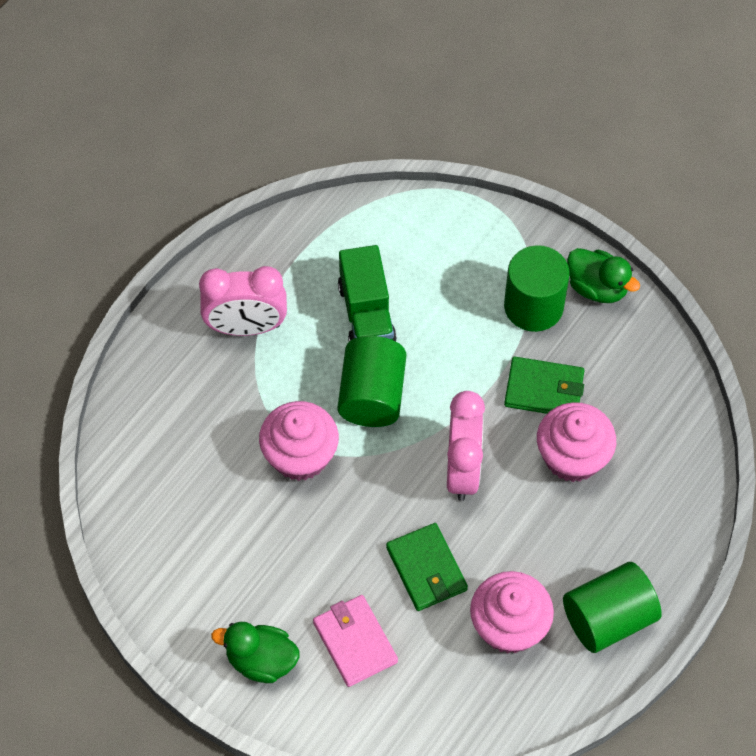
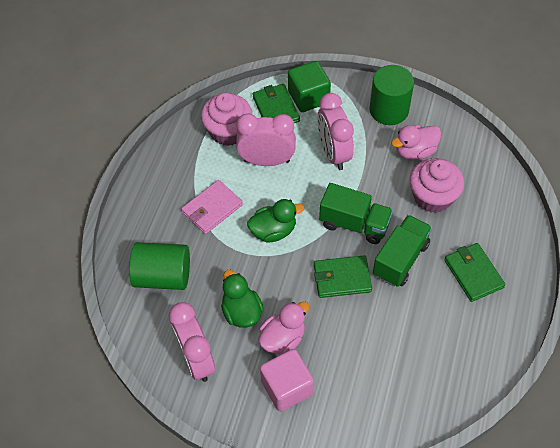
green cube: none = 0 -> [288,61,331,112] = 1
green cylinder: [338,336,406,427] [504,245,570,332] [563,562,662,653] = 3 -> [129,242,190,290] [369,65,414,125] = 2
green truck: [338,245,397,341] = 1 -> [319,183,393,244] [373,215,432,287] = 2
green wallet: [386,523,468,611] [504,357,584,414] = 2 -> [253,84,300,123] [314,255,372,298] [444,243,505,302] = 3
pink clock: [199,266,287,336] [447,391,485,501] = 2 -> [169,302,215,382] [236,114,296,166] [317,93,354,170] = 3
pink cube: none = 0 -> [260,349,314,412] = 1
pink cupcake: [259,401,339,481] [470,571,554,653] [537,402,616,482] = 3 -> [201,93,252,146] [409,158,464,213] = 2
pink duck: none = 0 -> [258,302,309,354] [391,125,441,160] = 2

